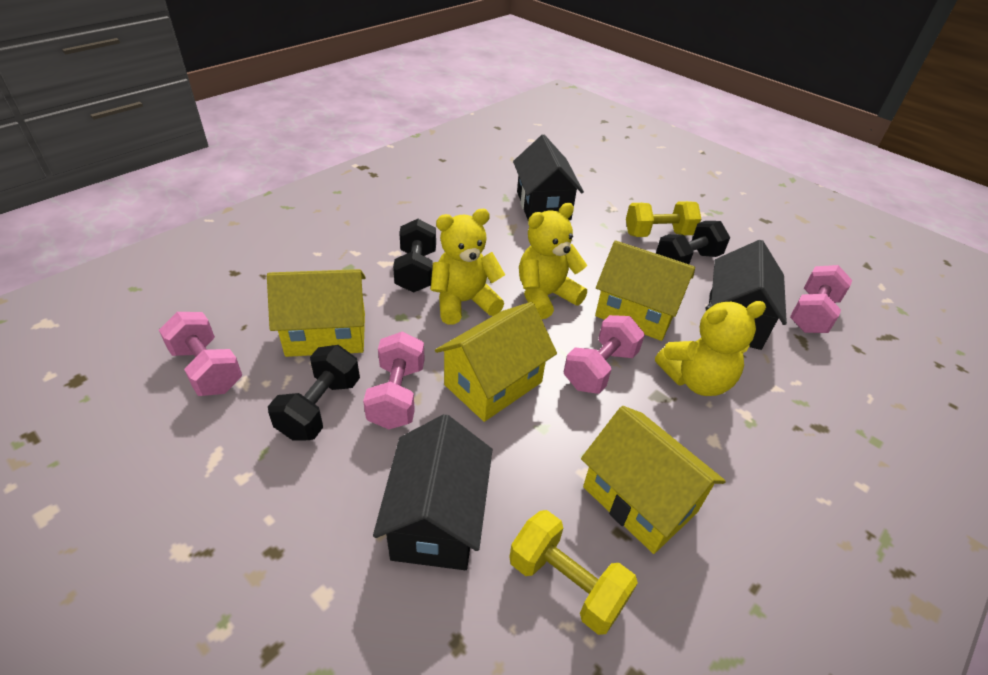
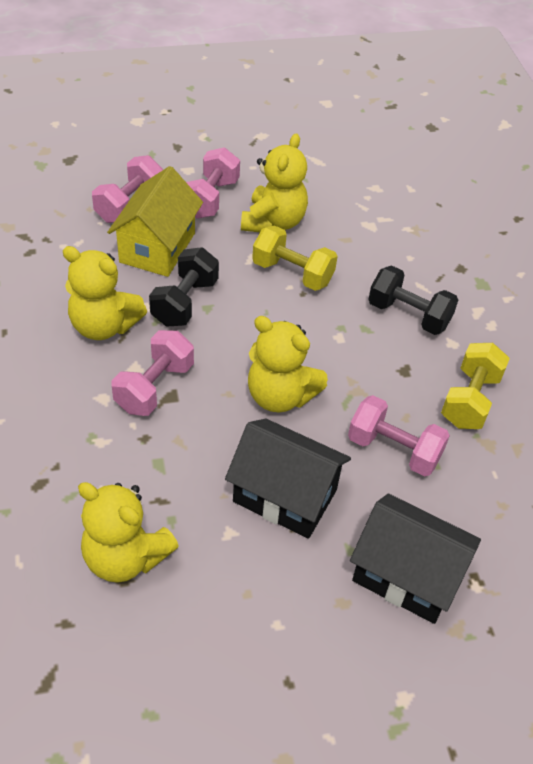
black dumbbell: [268,345,360,441] [393,219,436,292] [656,221,730,264] = 3 -> [149,247,219,327] [368,265,458,335] = 2
black house: [373,414,492,570] [513,135,584,220] [709,240,787,350] = 3 -> [225,419,351,539] [350,494,481,624] = 2
yellow house: [267,269,366,357] [435,302,557,422] [581,406,726,554] [595,240,695,341] = 4 -> [107,166,203,277] = 1
yellow teddy bear: [431,209,505,324] [519,203,587,319] [655,301,766,396] = 3 -> [63,246,147,340] [78,482,179,583] [241,133,308,232] [248,316,328,412] = 4

